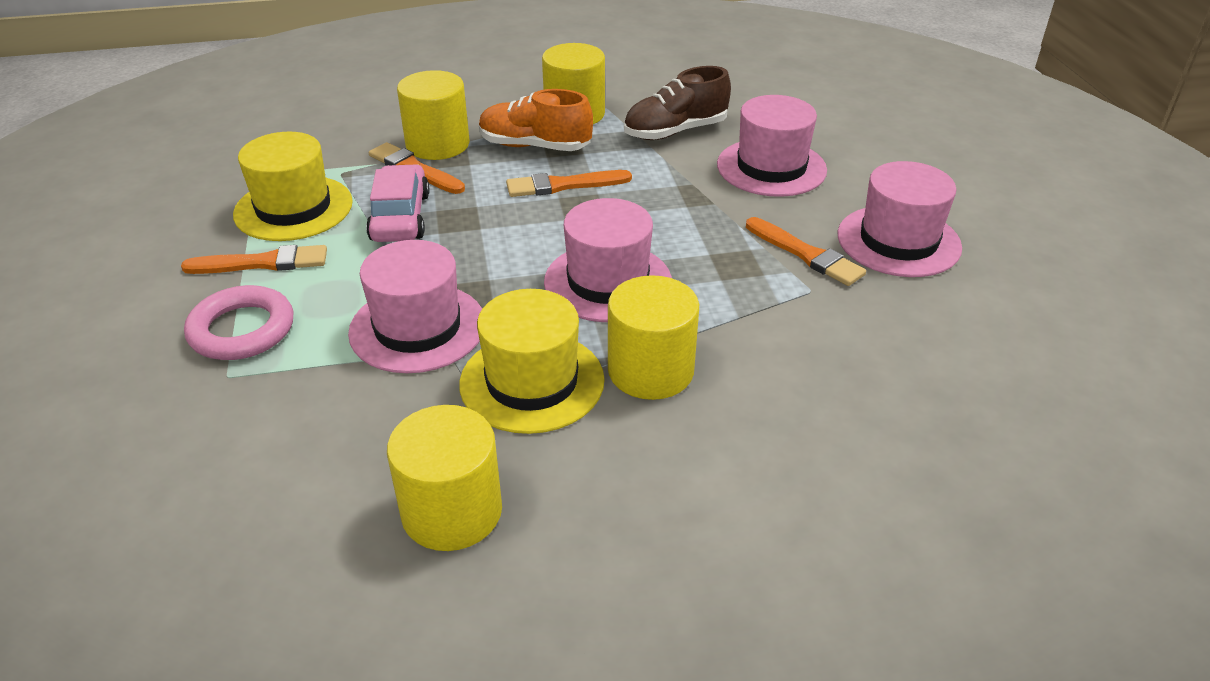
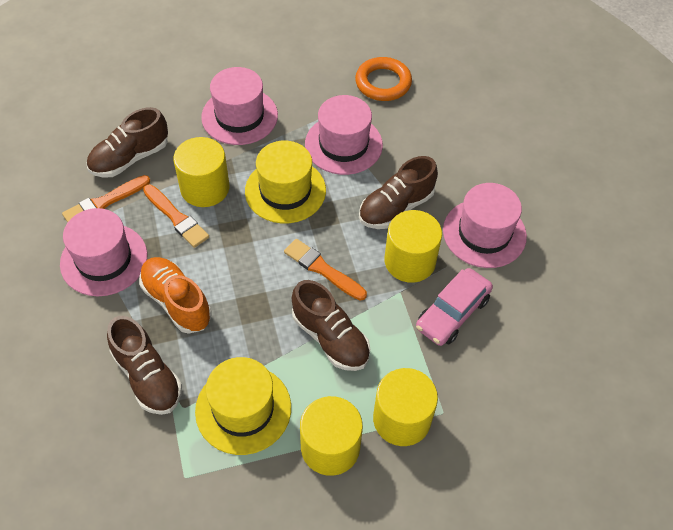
brown shoe: [624,66,731,140] = 1 -> [87,107,168,178] [107,316,182,415] [292,280,370,371] [359,156,438,229] = 4
orange brush: [181,245,327,274] [369,142,465,194] [506,170,632,197] [746,217,866,286] = 4 -> [62,175,150,222] [143,185,209,248] [284,239,367,301] = 3
orange ring: none = 0 -> [355,57,412,101] = 1
pink ring: [184,285,294,360] = 1 -> none = 0

